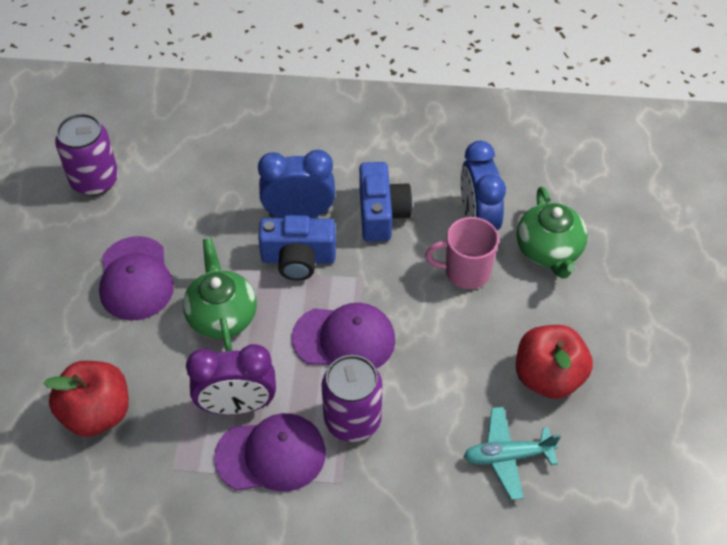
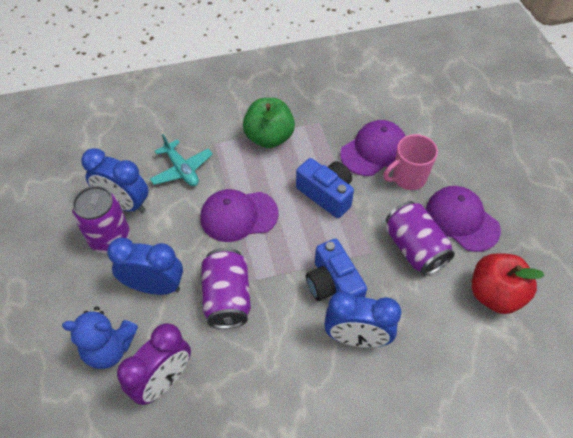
blue clock: [258,150,335,218] [460,141,506,230] = 2 -> [81,148,149,213] [107,238,183,295] [324,291,401,347] = 3
blue teddy bear: none = 0 -> [62,306,138,369] = 1
green apple: none = 0 -> [243,98,295,148] = 1
green teapot: [183,238,257,351] [517,187,588,279] = 2 -> none = 0
purple can: [55,113,118,196] [321,355,383,442] = 2 -> [72,186,130,253] [201,248,251,329] [386,201,455,276] = 3
red apple: [44,361,129,437] [516,325,593,399] = 2 -> [471,253,544,314] = 1

